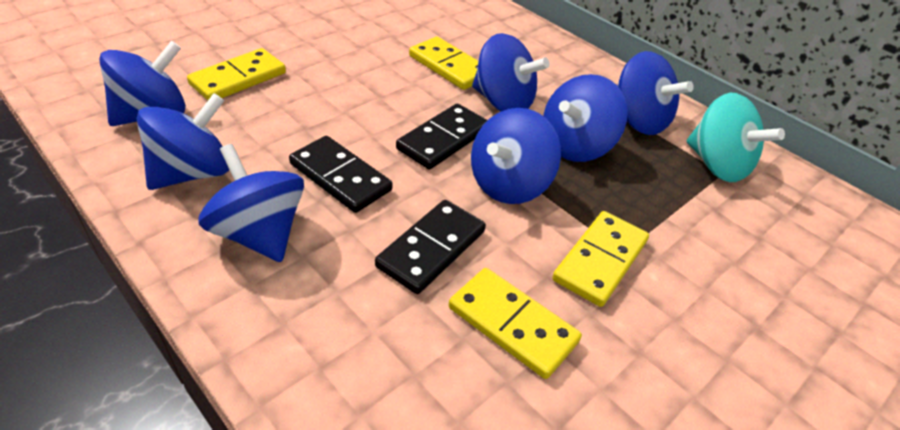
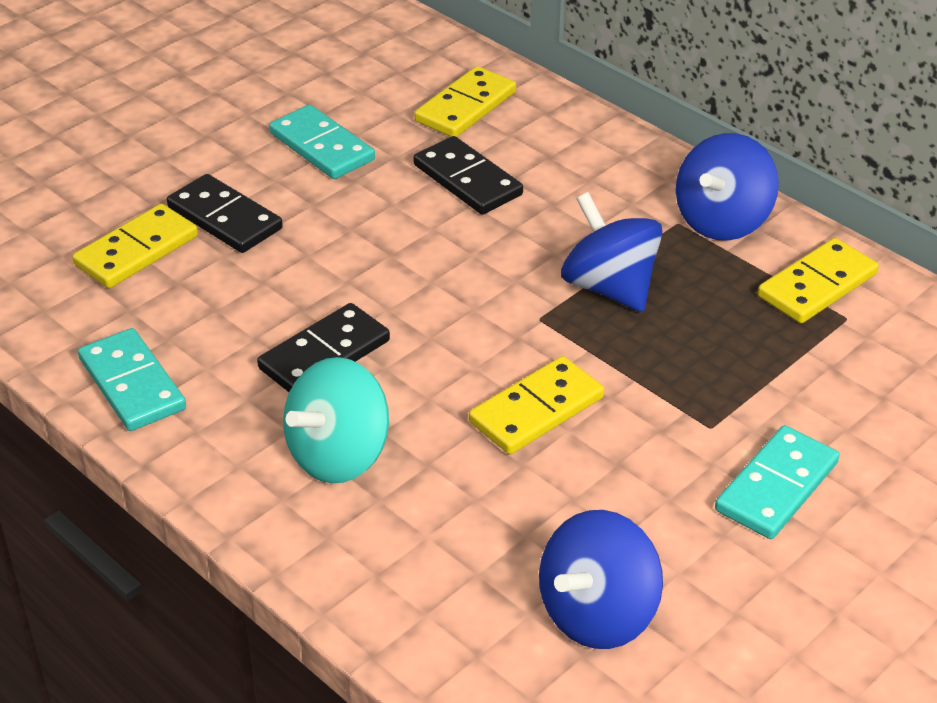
blue spinning top: [99,41,186,126] [136,93,229,190] [198,144,304,262] [471,108,561,204] [472,33,550,112] [543,74,628,162] [617,51,694,135] = 7 -> [539,510,663,649] [561,192,663,312] [676,133,779,241] = 3
turquoise domino: none = 0 -> [78,328,186,431] [269,105,375,179] [715,425,840,539] = 3

